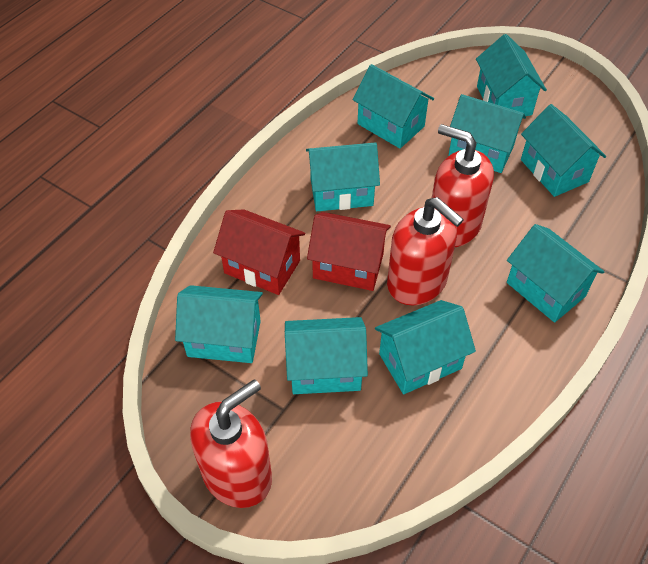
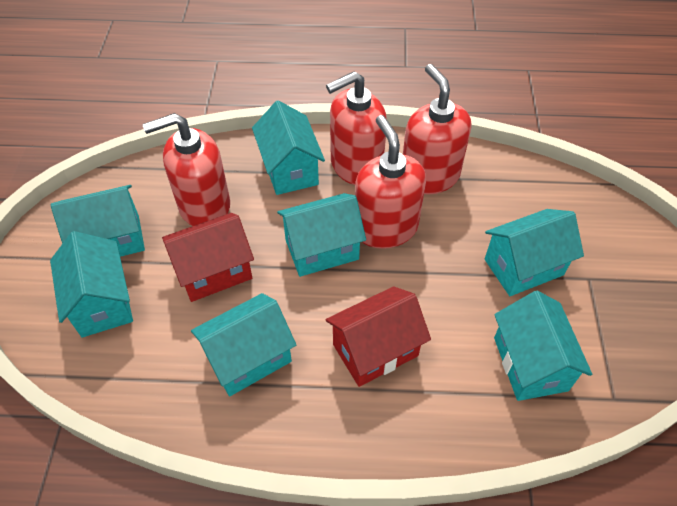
red soap dispenser: [190,379,272,508] [387,197,464,305] [432,124,494,247] = 3 -> [143,113,230,226] [326,71,387,185] [355,115,426,249] [403,64,471,194] = 4
turquoise house: [175,285,263,363] [285,317,368,394] [306,142,380,211] [352,64,434,149] [375,300,476,394] [448,94,526,173] [476,34,547,116] [507,224,604,322] [521,104,606,197] = 9 -> [50,231,133,338] [51,185,145,257] [191,293,296,396] [252,100,325,195] [277,193,366,277] [485,209,584,296] [494,291,592,401] = 7

